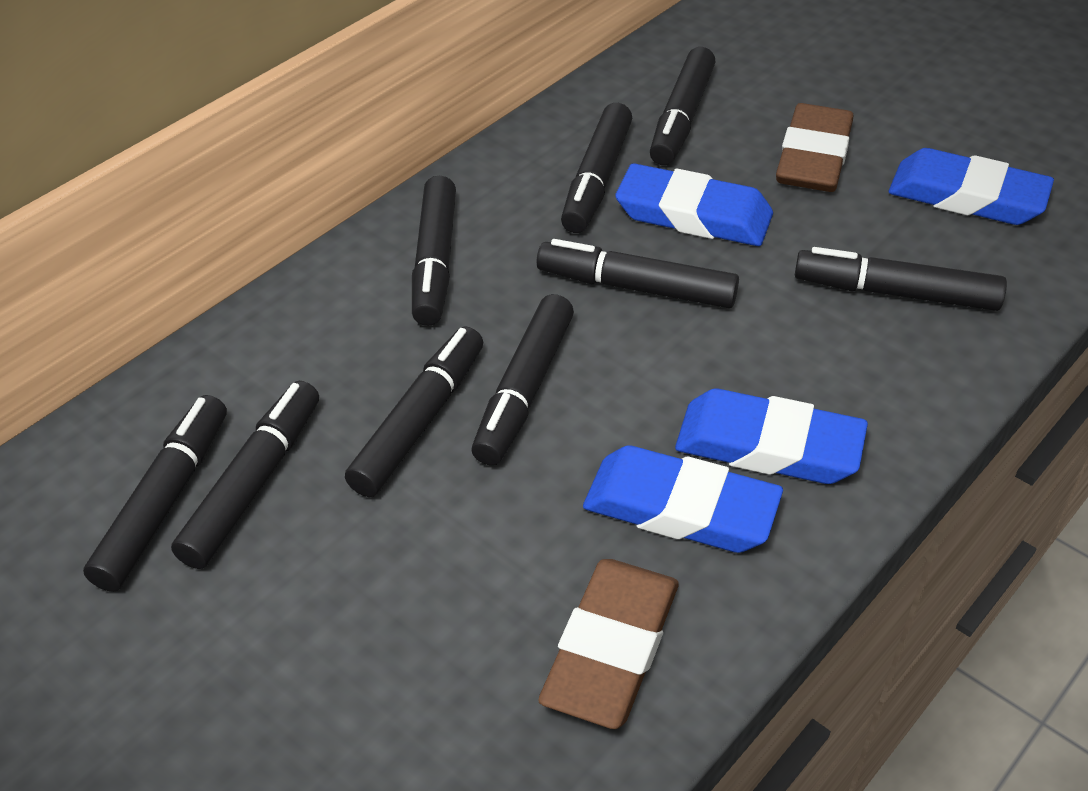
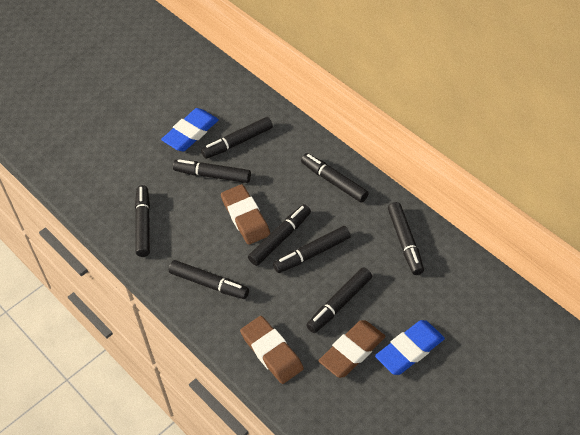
blue eraser: [583,445,783,553] [615,163,773,246] [675,389,868,484] [889,148,1054,225] = 4 -> [161,108,219,151] [375,320,445,375] = 2
brown eraser: [538,559,679,729] [776,103,854,192] = 2 -> [221,184,270,245] [240,316,304,384] [319,320,385,378] = 3

